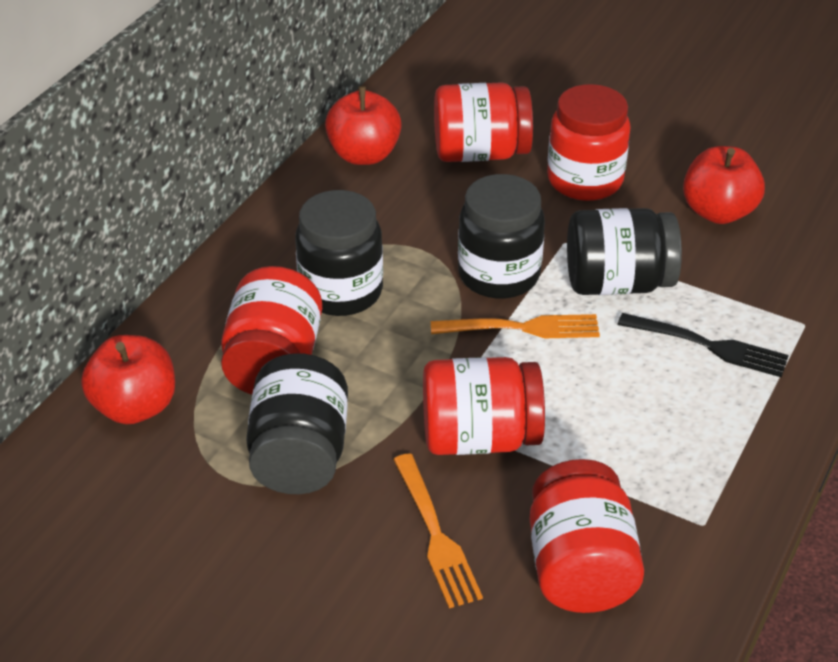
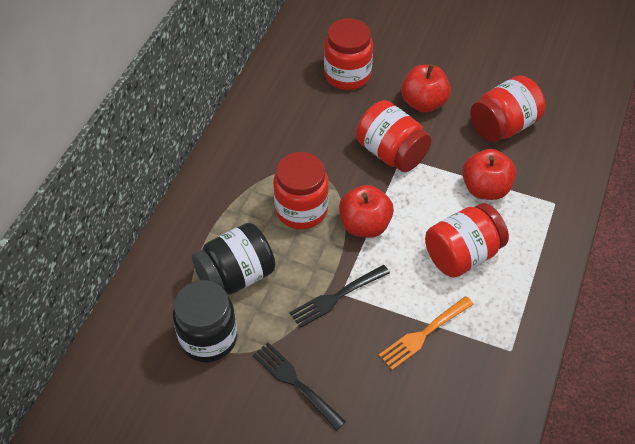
black fork: [617,313,789,378] = 1 -> [253,342,346,430] [289,265,390,328] = 2
black jar: [246,353,348,494] [295,190,383,316] [458,174,545,299] [567,208,682,295] = 4 -> [173,280,237,363] [192,223,276,294] = 2
orange fork: [393,453,483,608] [431,314,600,338] = 2 -> [379,296,474,370] = 1

